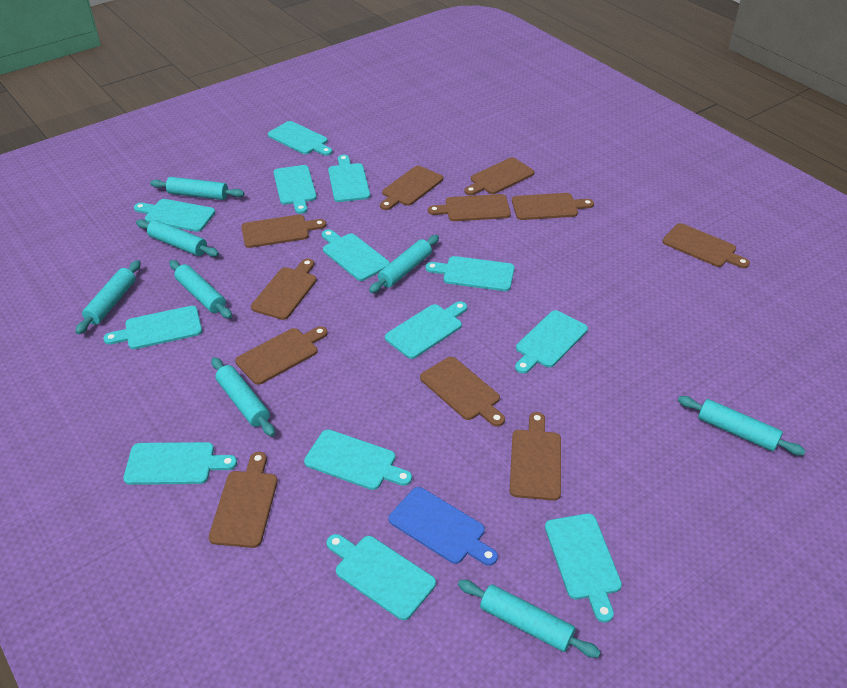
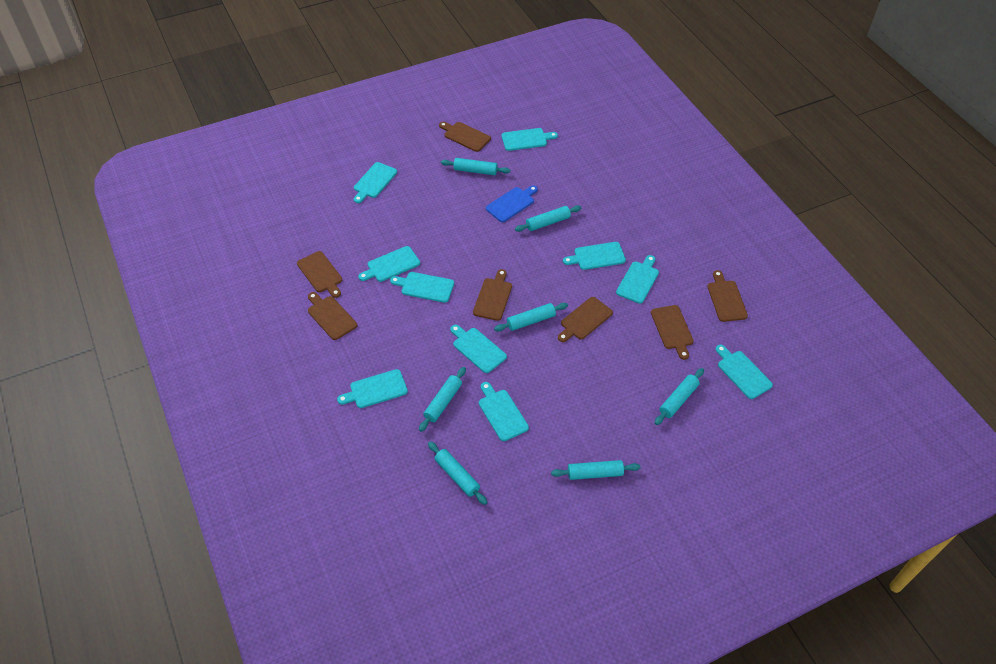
brown cutting board: [209,452,278,548] [235,326,328,385] [241,215,326,248] [251,258,317,320] [380,166,443,210] [420,357,505,427] [428,194,511,221] [464,157,534,195] [510,412,561,501] [512,193,594,220] [662,223,750,268] = 11 -> [297,251,342,298] [308,292,357,340] [439,122,491,152] [473,269,512,321] [558,297,613,342] [651,305,694,360] [707,270,748,322] = 7
turquoise cutting board: [103,306,202,349] [123,442,237,485] [134,199,215,232] [268,121,332,156] [274,165,317,214] [304,429,412,490] [322,229,390,281] [326,534,436,620] [328,155,370,202] [385,301,467,359] [426,256,515,291] [515,310,588,374] [545,514,622,622] = 13 -> [337,369,408,408] [354,162,397,203] [358,246,420,282] [390,272,454,303] [450,325,507,373] [479,382,529,441] [501,128,558,151] [563,242,626,270] [616,255,659,304] [716,345,773,399] = 10
turquoise rolling pin: [76,260,141,334] [136,219,219,257] [150,177,244,200] [169,260,232,319] [211,357,275,437] [369,235,439,293] [458,580,601,658] [678,396,806,455] = 8 -> [419,367,466,432] [428,441,488,505] [441,158,510,175] [494,303,568,331] [515,205,581,232] [551,460,641,480] [655,368,704,425] = 7

